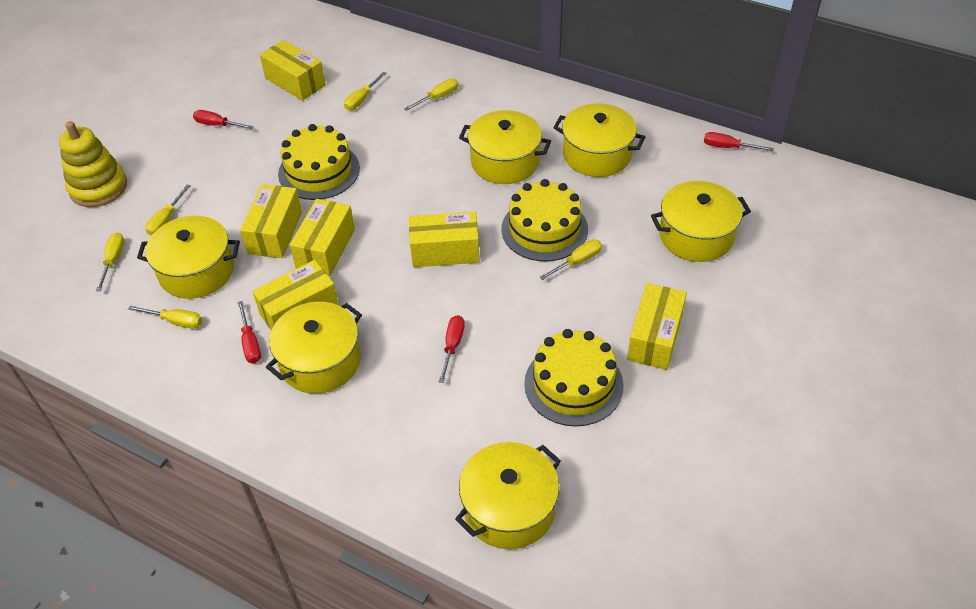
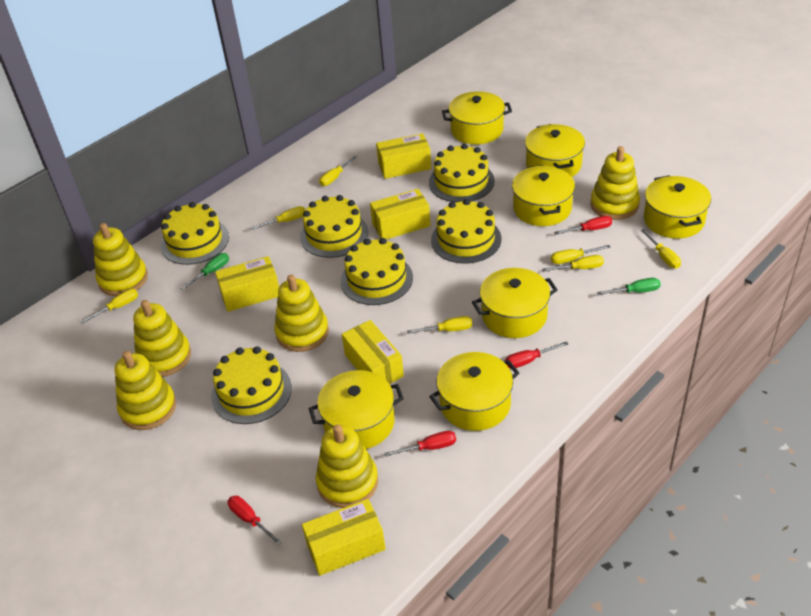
green screwdriver: none = 0 -> [180,253,229,290] [597,278,661,295] = 2
yellow box: [240,184,302,258] [253,260,339,330] [260,40,326,101] [290,199,355,276] [409,212,480,267] [627,283,687,370] = 6 -> [215,256,279,312] [302,499,386,576] [342,320,404,384] [370,189,431,239] [376,133,431,179] = 5
yellow cake: [278,124,360,200] [502,179,588,261] [524,329,623,427] = 3 -> [161,202,229,265] [211,346,292,424] [300,195,369,258] [341,238,413,305] [429,144,495,202] [431,199,501,263] = 6
yellow pot: [137,216,240,299] [266,302,362,394] [455,442,561,549] [459,110,551,184] [553,103,645,177] [651,181,751,262] = 6 -> [309,370,404,449] [429,352,519,431] [442,91,512,145] [472,268,558,338] [512,165,575,226] [525,124,585,177] [644,175,711,238] = 7
yellow screwdriver: [96,233,124,291] [128,306,202,328] [145,184,191,236] [344,72,387,110] [404,79,458,111] [539,240,602,280] = 6 -> [80,289,138,324] [251,206,305,230] [319,155,358,186] [407,316,472,334] [542,255,604,272] [551,245,611,264] [640,229,681,269] = 7
yellow stacking toy: [59,121,127,207] = 1 -> [93,223,148,296] [115,351,176,430] [133,300,191,377] [274,275,329,352] [316,424,378,508] [590,146,640,220] = 6

